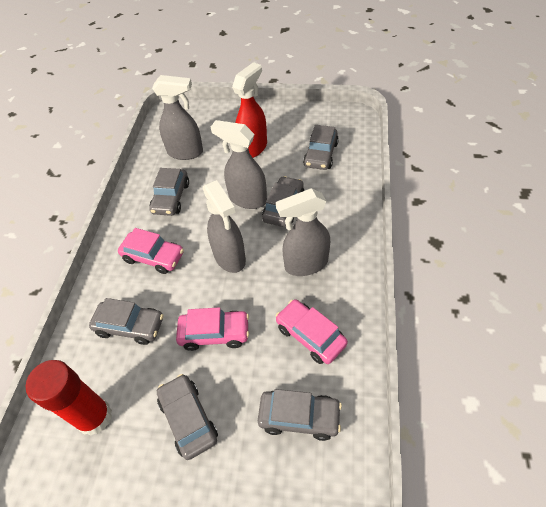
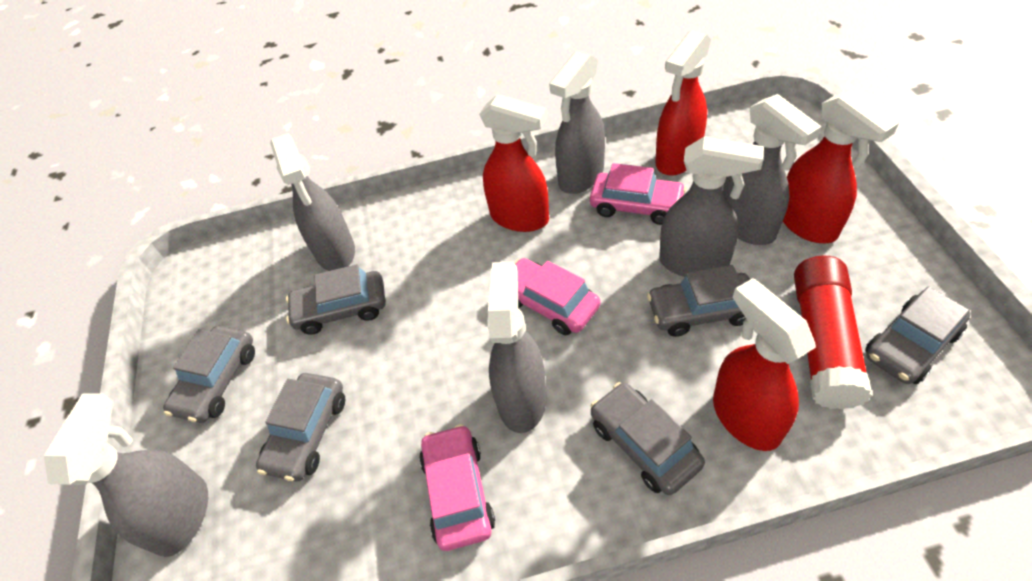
grey spray bottle: [152,75,203,160] [203,180,246,273] [211,120,267,209] [276,188,330,276] = 4 -> [44,393,208,557] [270,133,355,271] [487,262,547,433] [549,51,605,194] [659,136,764,277] [723,94,822,245] = 6
red spray bottle: [232,62,267,158] = 1 -> [479,94,549,232] [655,30,711,175] [713,278,816,451] [783,90,899,243] = 4

